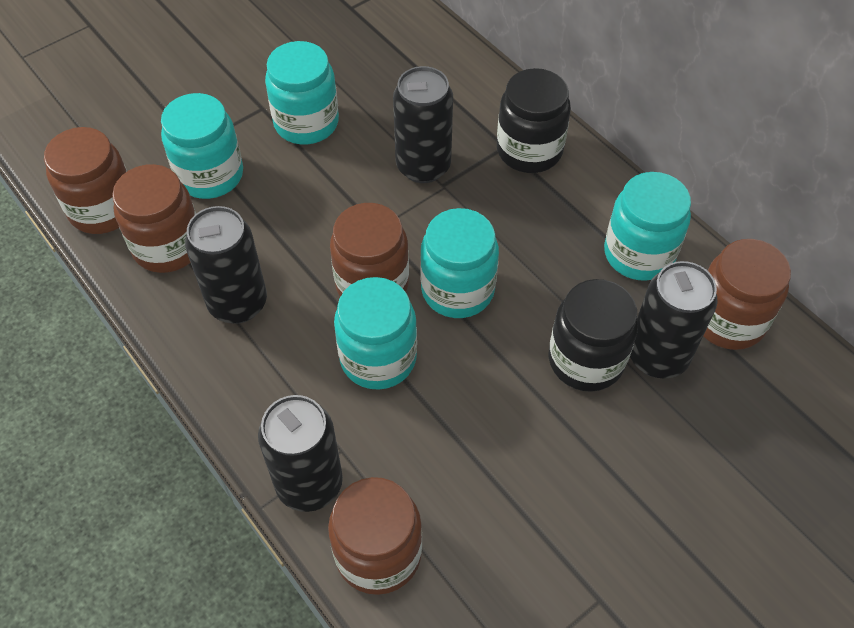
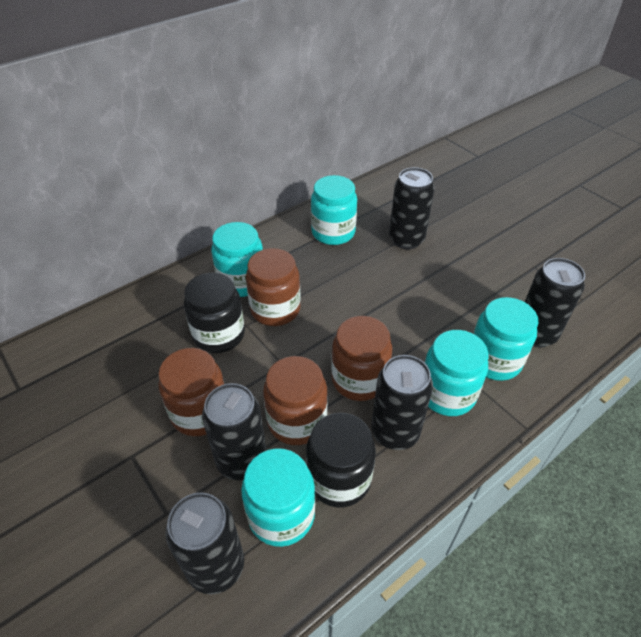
black can: [185,206,267,324] [258,395,343,512] [393,66,453,183] [630,261,718,379] = 4 -> [165,492,244,595] [202,383,266,480] [371,355,433,450] [389,167,435,249] [525,258,585,347] = 5
brown jar: [44,127,127,234] [112,164,196,273] [328,477,422,595] [330,203,409,297] [703,239,791,350] = 5 -> [158,348,225,436] [246,248,301,326] [263,356,327,445] [331,316,392,401] = 4

